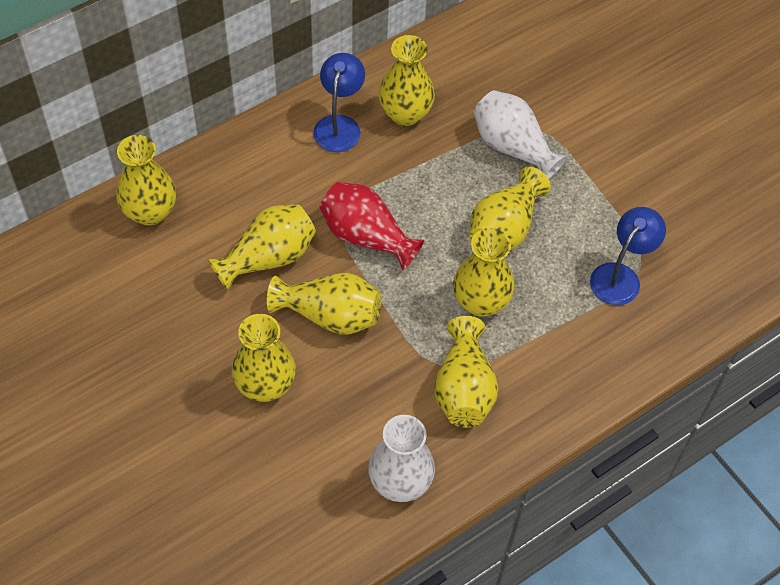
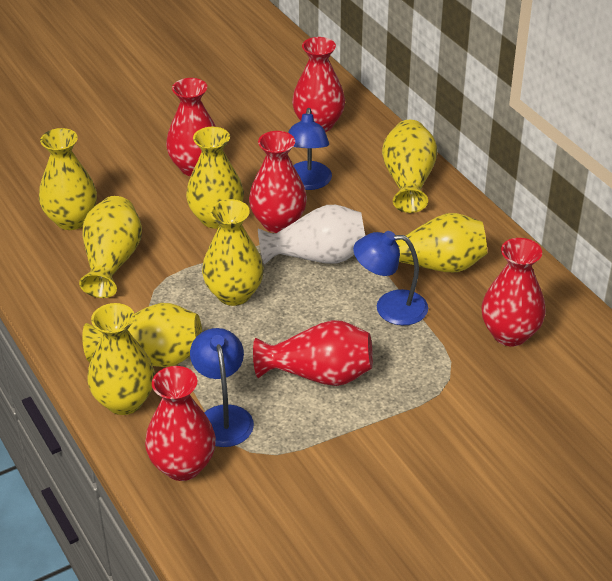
blue lamp: [313,53,365,152] [590,207,666,305] = 2 -> [190,328,254,447] [288,108,332,190] [353,231,428,325] = 3
red vase: [320,182,424,270] = 1 -> [145,366,216,481] [166,78,216,176] [249,131,307,233] [253,320,373,386] [292,37,345,132] [481,238,546,346] = 6
white vase: [368,415,435,502] [473,90,567,179] = 2 -> [258,205,365,265] = 1

